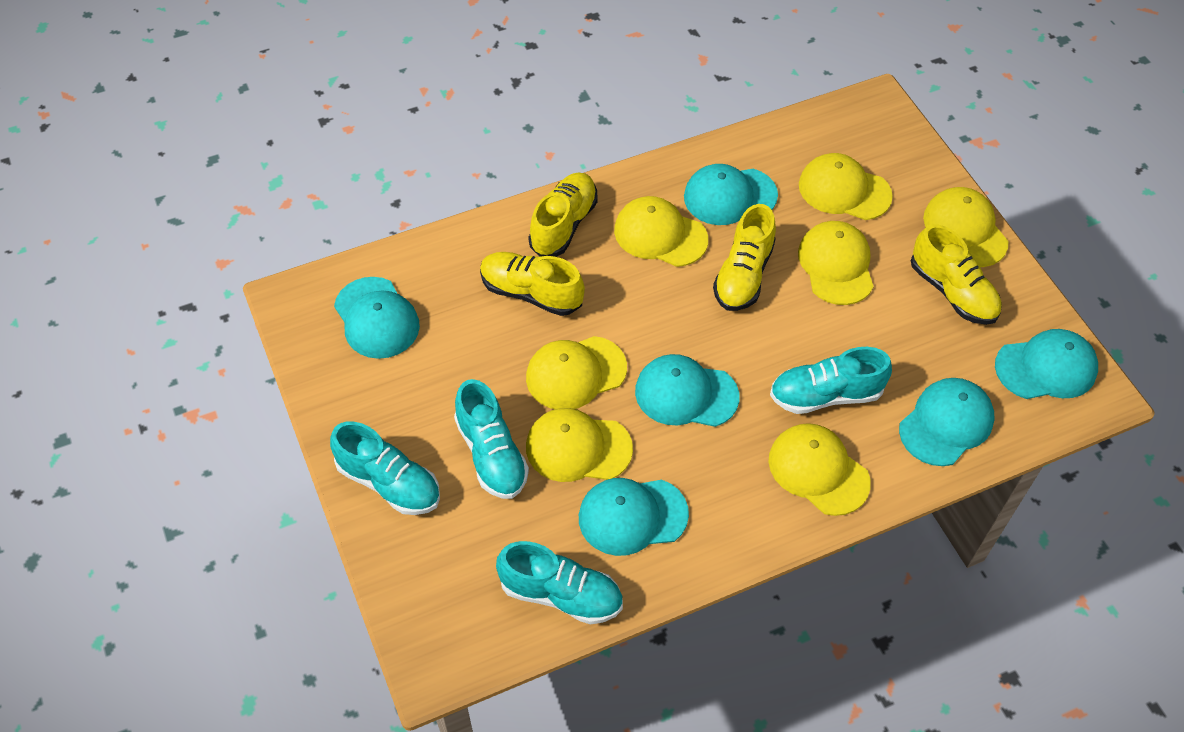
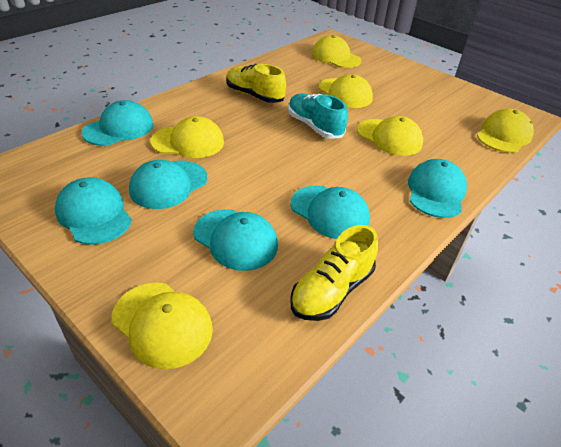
turquoise shoe: [330,421,440,515] [454,379,529,499] [496,541,623,625] [770,347,892,414] = 4 -> [288,93,348,139] = 1
yellow cap: [526,336,627,409] [526,408,633,482] [614,196,708,267] [769,423,871,516] [798,221,874,305] [799,153,893,220] [923,187,1009,267] = 7 -> [112,283,213,369] [150,116,224,158] [312,35,361,68] [319,74,373,108] [357,116,423,156] [477,109,534,153] = 6
yellow shoe: [480,252,585,316] [528,173,598,257] [713,204,776,311] [911,224,1002,325] = 4 -> [226,64,286,103] [290,225,378,321] = 2

